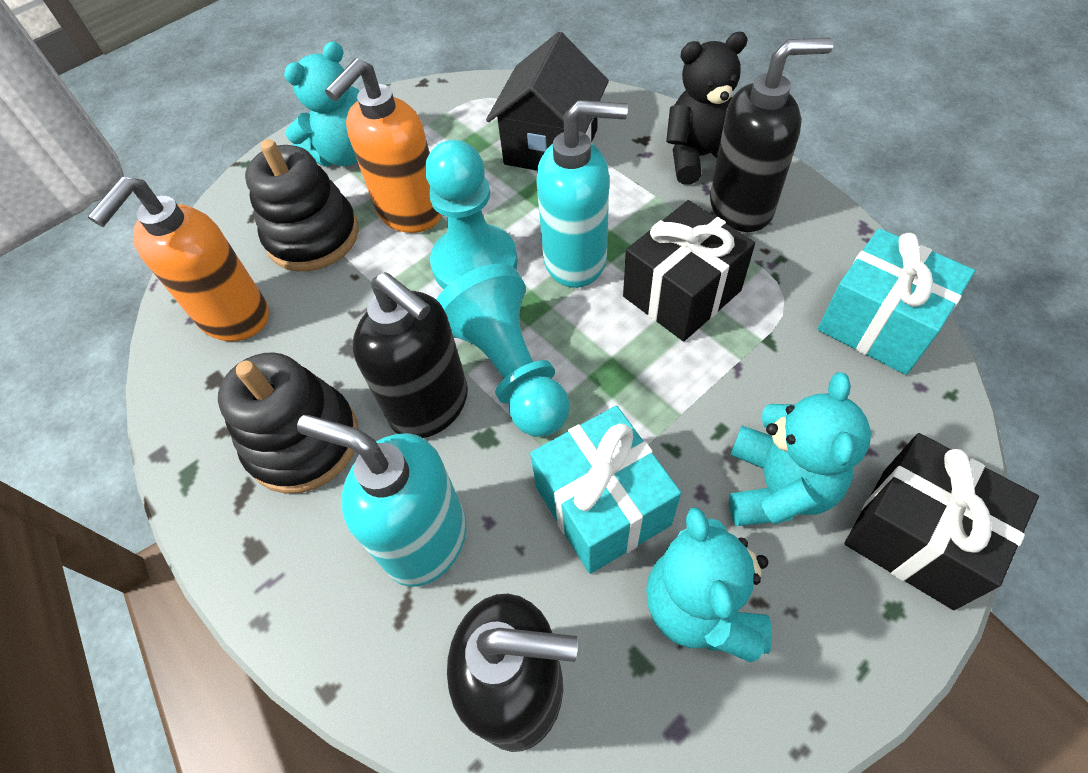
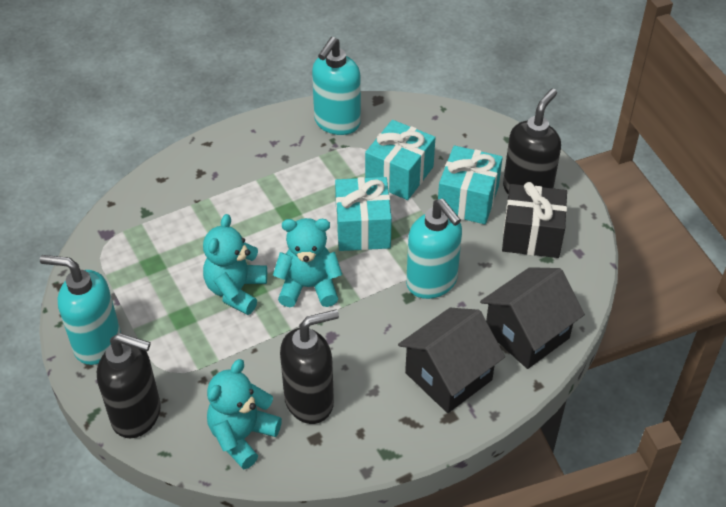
black gift: [623,200,755,341] [844,433,1039,610] = 2 -> [502,182,567,258] = 1
black house: [486,32,609,171] = 1 -> [398,308,505,413] [480,267,585,369] = 2
black stacking toy: [218,353,359,493] [245,139,359,271] = 2 -> none = 0
black teddy bear: [666,32,748,185] = 1 -> none = 0
orange soap dispenser: [87,177,269,341] [325,58,442,233] = 2 -> none = 0
turquoise gift: [530,406,681,574] [818,228,975,375] = 2 -> [335,177,392,251] [365,120,436,200] [438,145,503,224] = 3
turquoise pawn: [425,140,518,289] [436,264,570,437] = 2 -> none = 0
turquoise soap dispenser: [297,415,466,587] [536,100,628,288] = 2 -> [40,255,121,365] [312,37,361,135] [406,199,462,299] = 3

